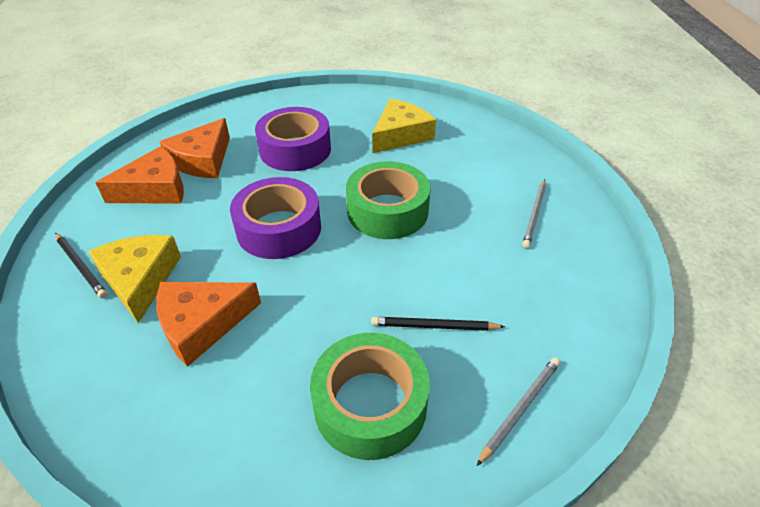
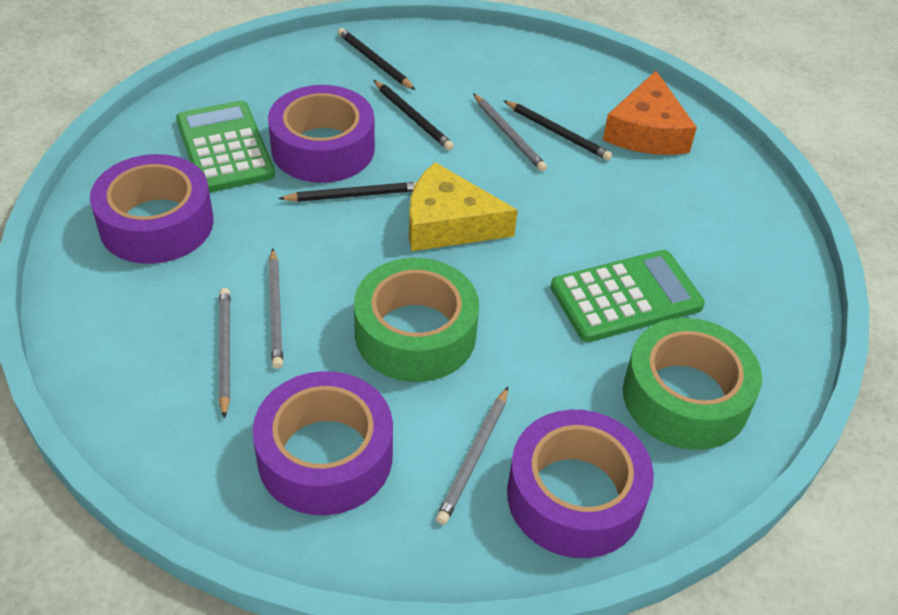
black pencil: [55,233,107,298] [371,317,505,331] = 2 -> [278,182,417,202] [338,28,415,90] [374,80,454,150] [503,100,612,161] = 4
green calculator: none = 0 -> [176,101,275,193] [550,250,705,342] = 2
grey pencil: [477,358,560,466] [522,179,546,248] = 2 -> [219,288,230,419] [268,249,283,369] [436,387,508,525] [473,93,547,171] = 4
orange cheese: [95,146,184,204] [156,282,261,367] [159,118,230,178] = 3 -> [603,71,697,155] = 1
purple tape: [230,177,321,259] [255,107,331,171] = 2 -> [90,154,214,264] [252,371,393,515] [268,85,375,183] [507,410,654,558] = 4
yellow cheese: [88,235,181,323] [372,98,436,153] = 2 -> [409,162,518,251] = 1

